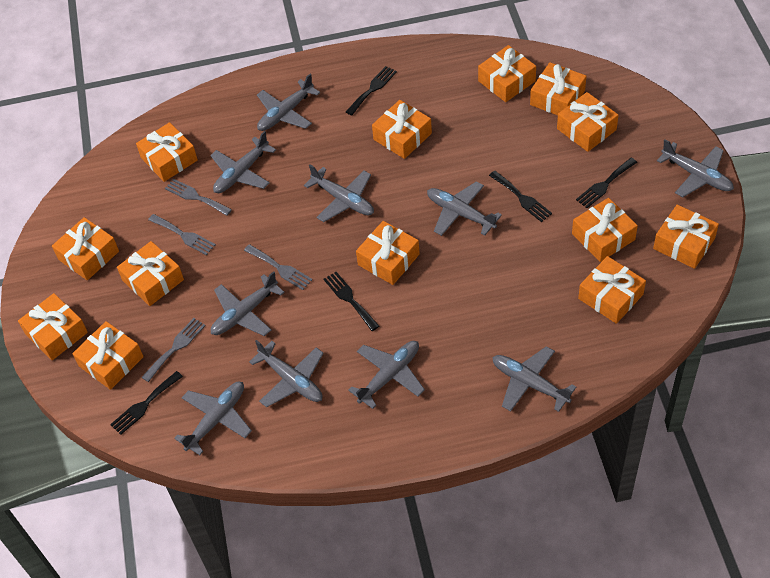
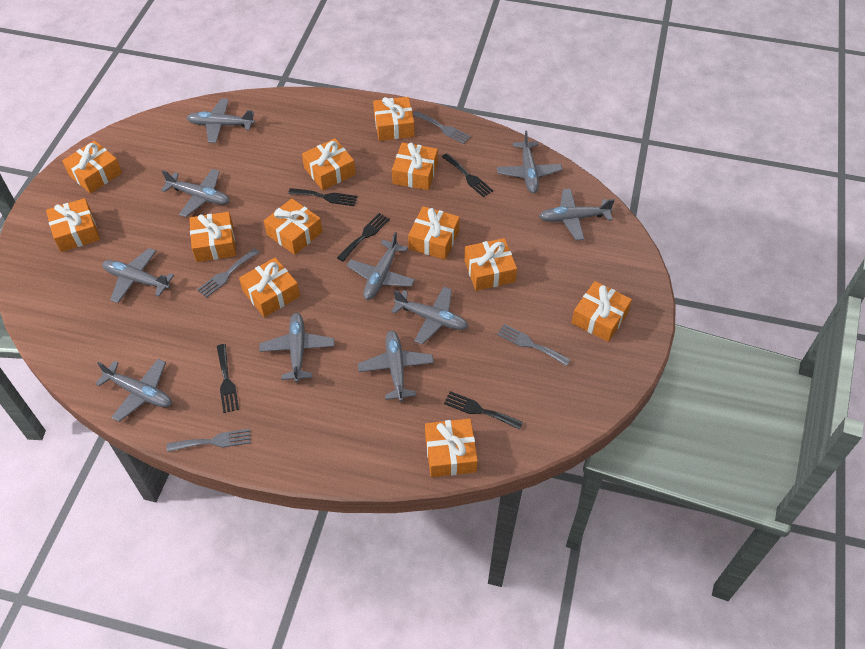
orange gift: [18,293,88,360] [52,217,119,280] [72,321,144,390] [117,241,184,306] [136,122,198,182] [356,221,420,285] [372,100,432,159] [478,45,536,102] [530,62,586,115] [557,92,619,152] [572,198,638,262] [578,256,646,324] [653,205,719,269] = 13 -> [46,198,100,252] [62,140,122,194] [189,212,236,262] [239,257,300,317] [264,198,322,255] [302,138,356,190] [373,97,415,141] [392,142,438,190] [408,206,460,260] [425,418,478,477] [464,238,517,291] [572,281,632,342] = 12

